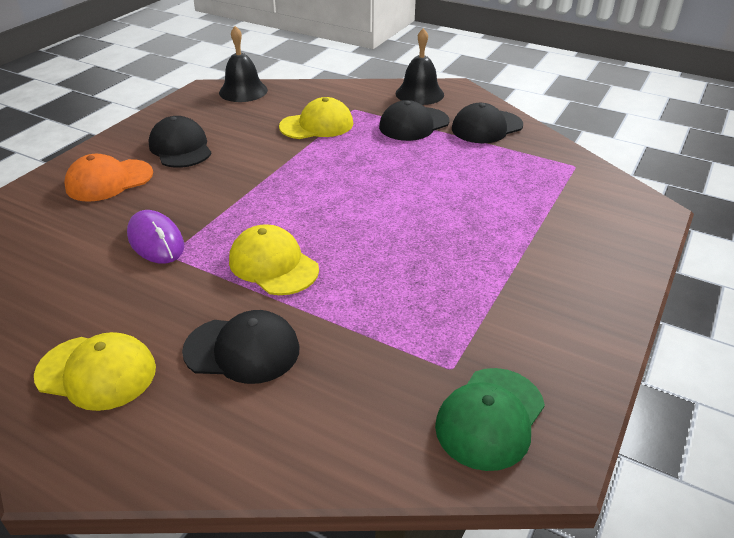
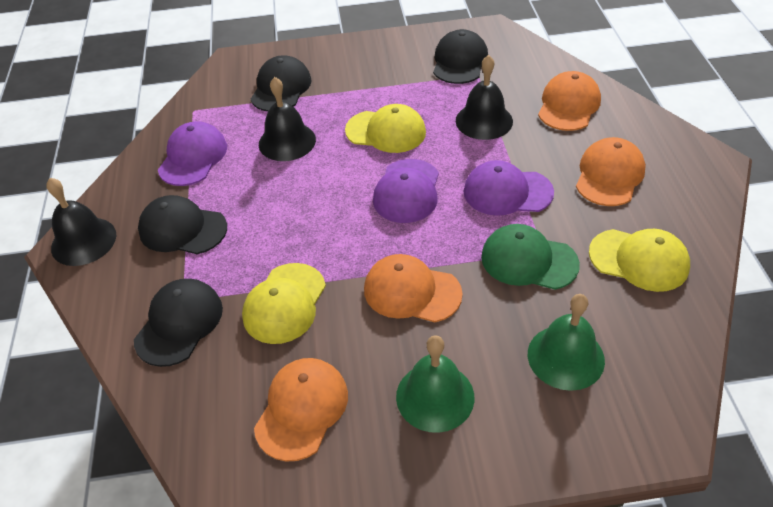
black bell: [219,26,268,102] [396,28,444,105] = 2 -> [46,178,116,266] [259,77,316,161] [456,55,513,140] = 3
green bell: none = 0 -> [396,336,474,433] [528,294,605,391] = 2
orange cap: [64,154,153,202] = 1 -> [254,358,348,461] [364,254,463,323] [538,71,601,131] [576,137,646,206] = 4
purple cap: none = 0 -> [158,121,227,186] [373,159,439,223] [464,160,554,216] = 3
purple mouse: [127,210,184,264] = 1 -> none = 0

